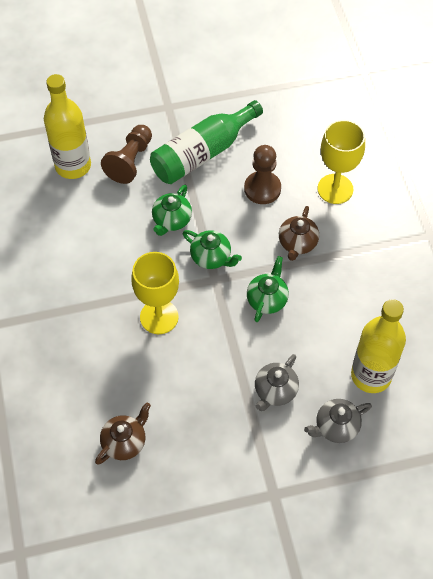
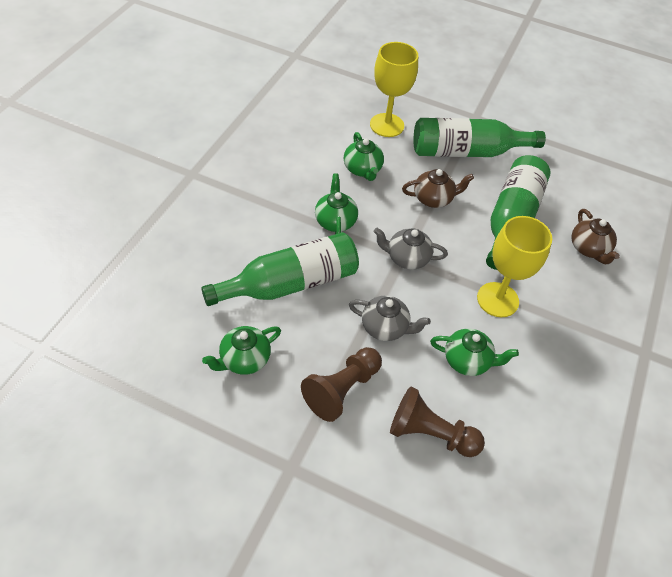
green bottle: [150,100,263,184] = 1 -> [201,232,359,306] [414,118,546,157] [486,155,551,270] = 3
green teapot: [152,185,192,236] [183,230,242,269] [247,256,289,322] = 3 -> [202,326,281,375] [315,173,358,234] [344,132,384,181] [430,329,519,376] = 4
yellow bottle: [44,74,91,179] [351,299,406,393] = 2 -> none = 0

